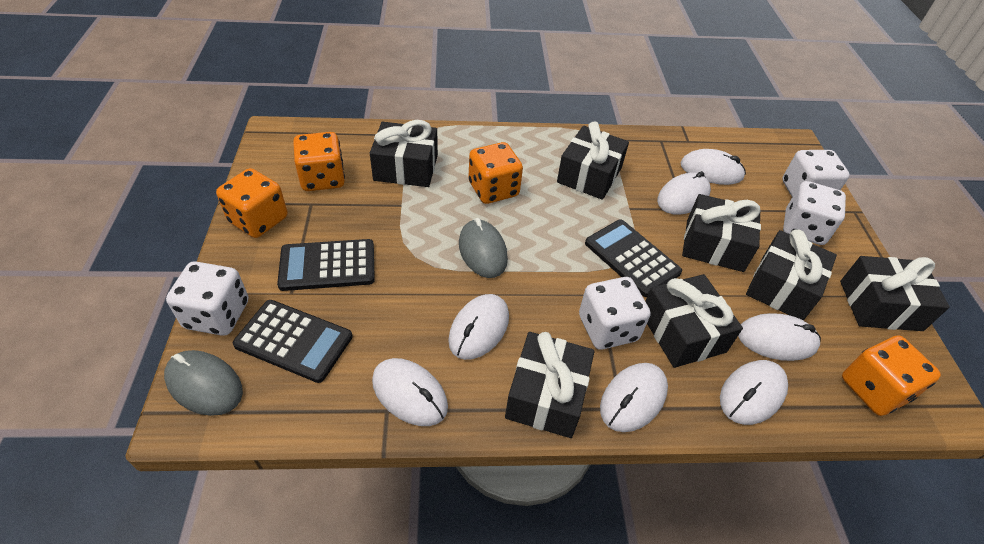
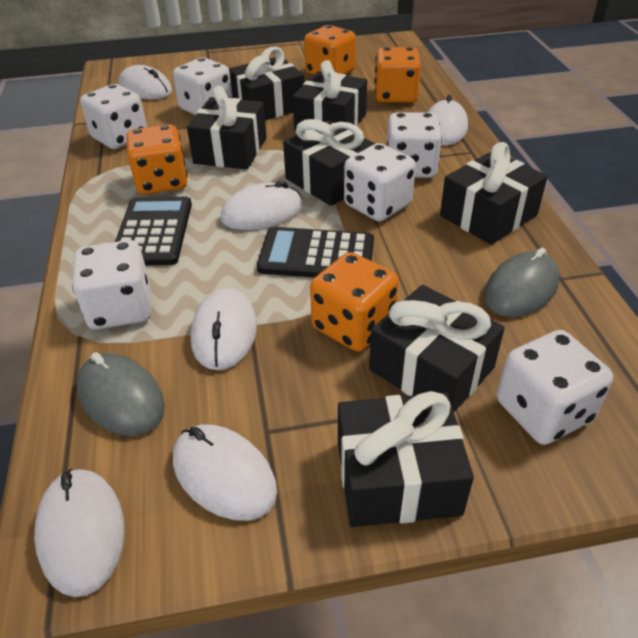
black calculator: [233,300,353,383] [277,239,375,291] [585,220,682,297] = 3 -> [115,197,192,265] [257,227,374,278] = 2
white dice: [166,261,248,336] [579,277,651,350] [782,150,850,197] [783,181,846,245] = 4 -> [72,240,151,329] [80,84,147,149] [173,58,233,115] [344,143,416,222] [387,112,442,178] [497,330,613,445] = 6
white mouse: [372,358,448,426] [448,294,509,360] [600,363,668,432] [657,171,711,215] [680,149,746,185] [720,360,788,425] [738,313,821,361] = 7 -> [34,469,125,597] [119,65,172,99] [173,424,277,521] [191,288,257,370] [221,181,303,230] [427,95,468,146] = 6

